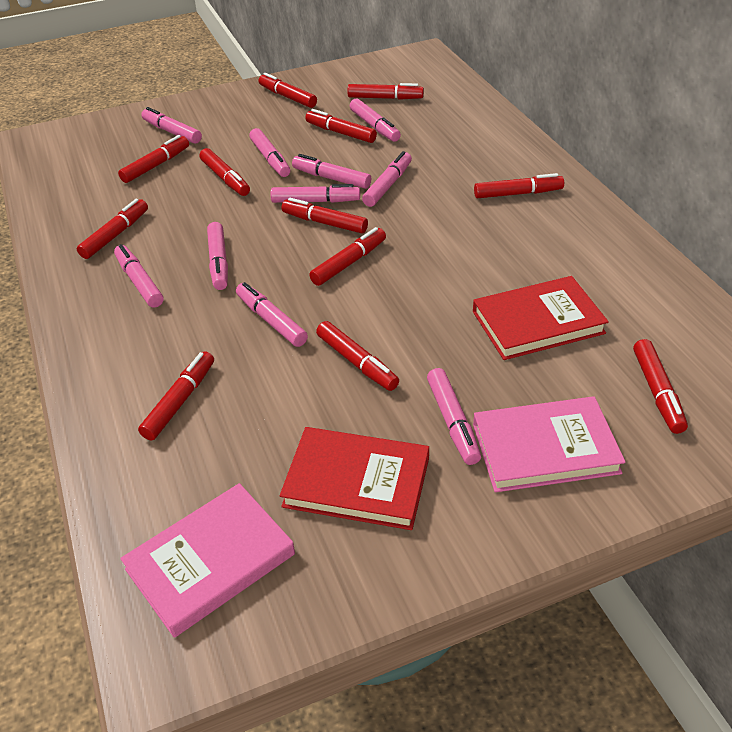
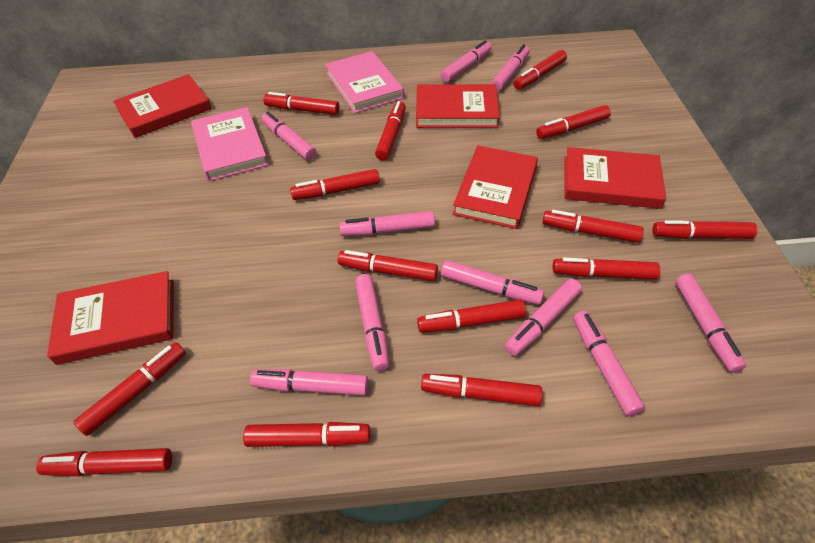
red book: [280,427,429,530] [473,276,609,360] = 2 -> [47,271,173,365] [113,74,212,138] [416,84,500,128] [453,146,538,229] [565,147,666,209] = 5
red marker: [77,199,148,259] [118,135,189,183] [138,351,214,441] [200,148,250,196] [259,73,317,108] [282,198,368,233] [305,109,377,143] [309,227,386,286] [316,321,399,391] [347,83,424,100] [474,173,564,198] [633,339,688,434] = 12 -> [36,448,172,476] [73,342,186,436] [243,422,370,447] [263,92,340,115] [290,169,380,200] [338,250,438,281] [375,101,406,160] [417,299,526,333] [421,374,542,406] [514,50,567,90] [536,105,611,139] [542,210,644,243] [553,258,660,280] [652,220,758,239] = 14

